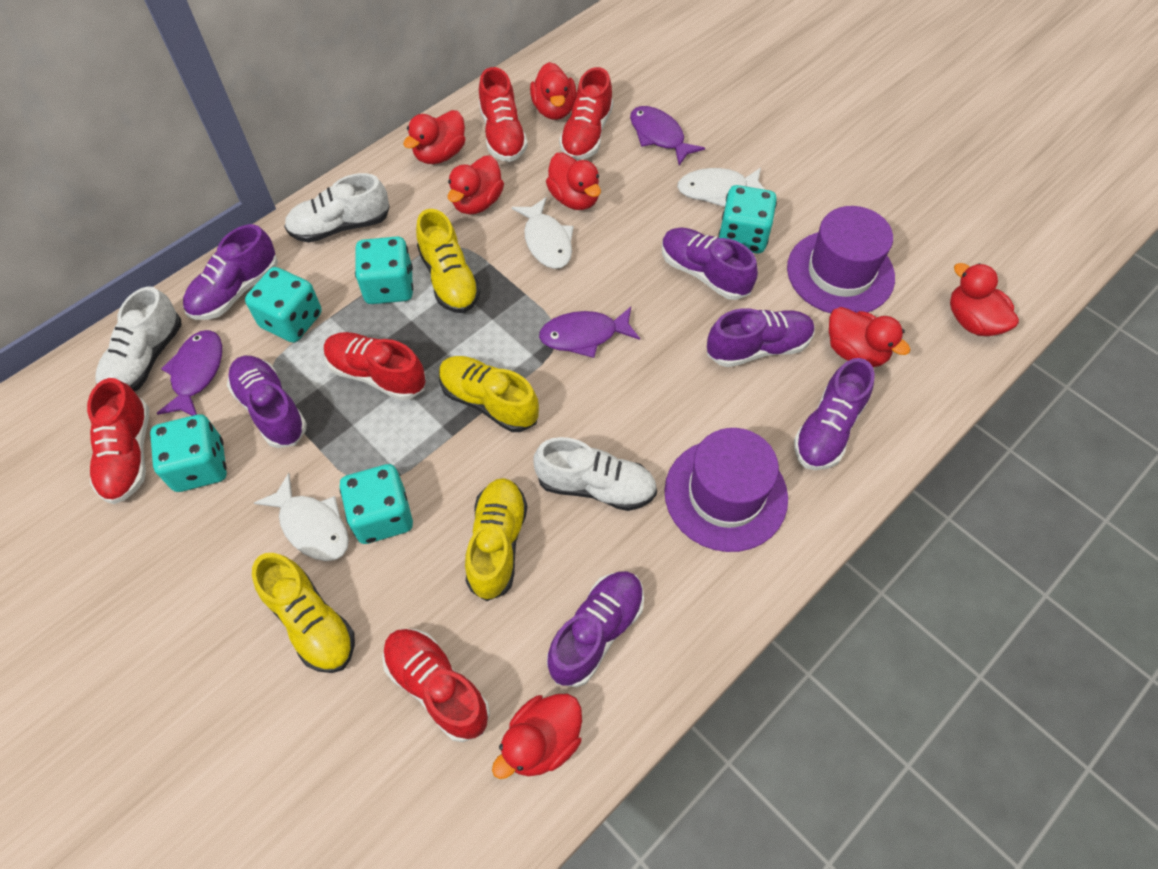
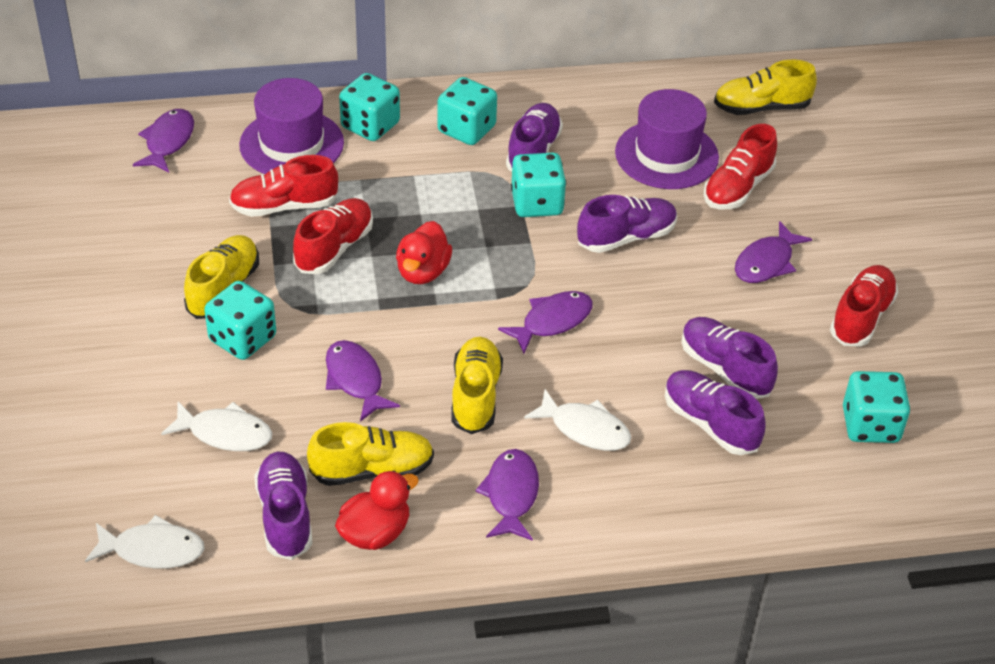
purple fish: [156,330,222,416] [539,307,640,358] [630,106,705,166] = 3 -> [133,109,194,173] [326,340,400,422] [475,449,539,541] [498,291,593,354] [735,221,812,283] = 5
purple shoe: [183,224,278,320] [227,356,307,448] [547,571,644,687] [662,227,758,300] [707,308,815,367] [794,358,875,470] = 6 -> [254,452,313,560] [506,103,563,172] [577,195,677,253] [665,370,766,455] [681,317,778,399] = 5
red duck: [403,110,465,164] [447,155,504,215] [492,694,582,779] [530,62,576,120] [546,153,601,210] [829,307,911,367] [950,263,1019,337] = 7 -> [335,470,419,550] [396,221,452,284] = 2
red shoe: [87,378,149,504] [324,332,426,400] [382,629,490,742] [479,67,528,162] [559,67,613,160] = 5 -> [229,155,338,217] [293,198,373,274] [703,124,777,209] [830,265,898,346] = 4
white shoe: [95,286,182,392] [284,173,390,243] [534,437,657,511] = 3 -> none = 0

